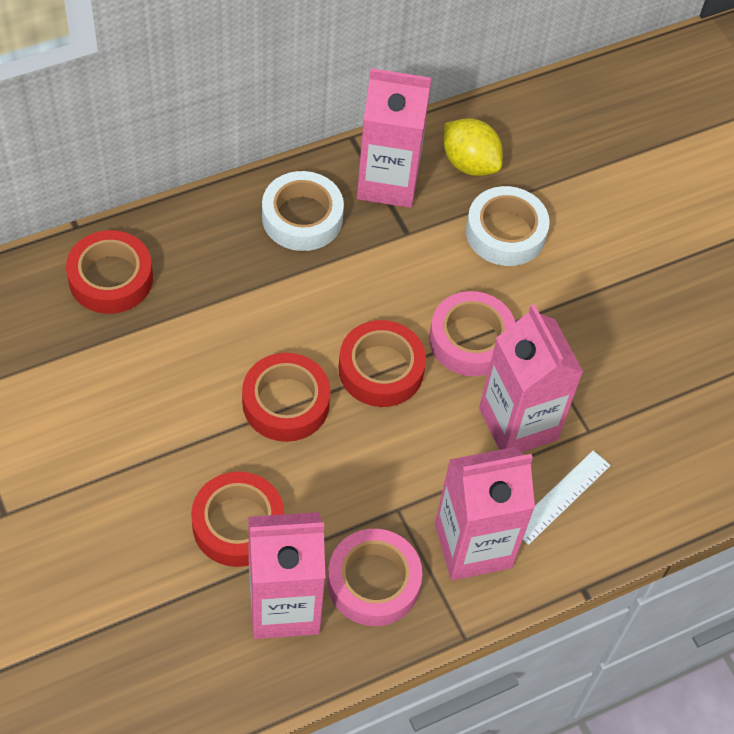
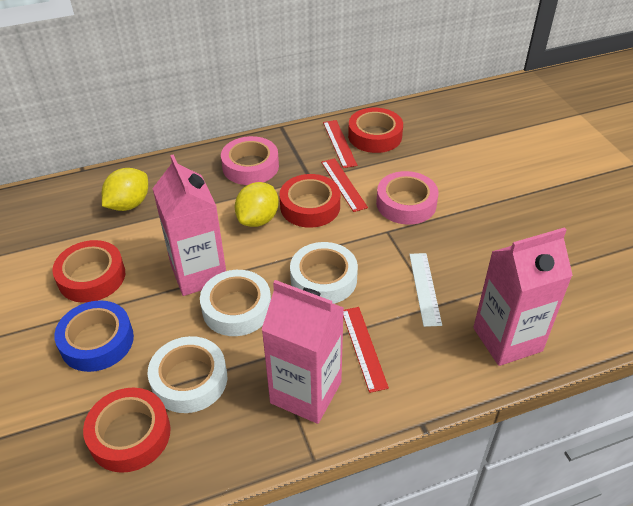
blue tape: none = 0 -> [54,300,134,372] = 1
pink carton: [248,512,325,639] [357,68,431,208] [435,447,535,580] [479,304,583,452] = 4 -> [152,154,226,296] [262,280,344,424] [473,227,573,366] = 3
red ruler: none = 0 -> [321,158,368,212] [323,120,357,168] [343,307,389,393] = 3
white tape: [262,171,344,251] [466,186,550,266] = 2 -> [148,336,227,413] [200,270,271,336] [290,242,358,304] = 3
yellow lemon: [444,118,503,176] = 1 -> [102,168,148,211] [234,182,279,227] = 2

